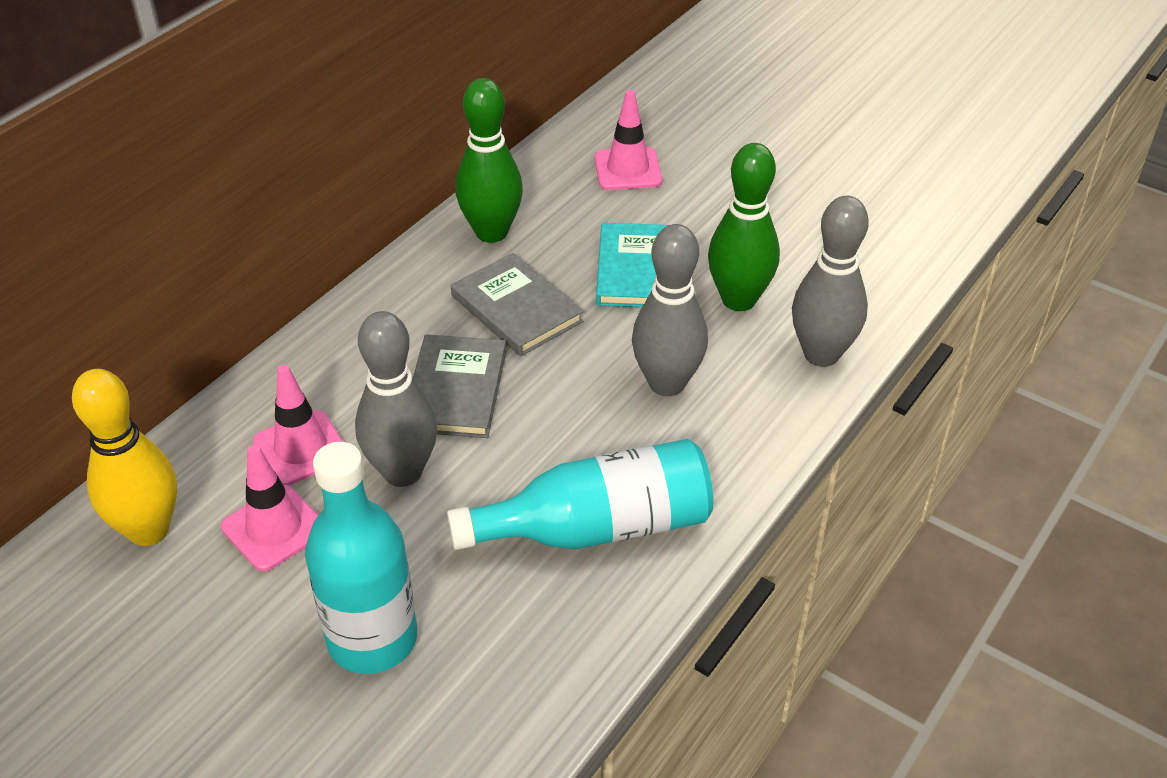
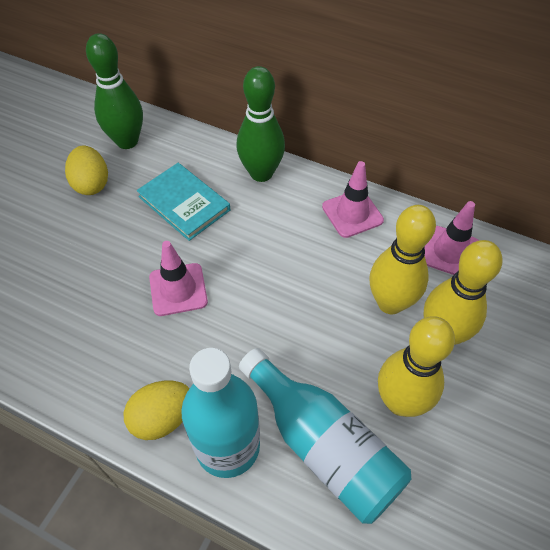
grey book: [413,334,506,438] [451,253,583,356] = 2 -> none = 0
grey bowling pin: [355,311,437,487] [632,224,708,396] [792,196,869,367] = 3 -> none = 0
yellow bowling pin: [72,369,177,546] = 1 -> [369,205,436,314] [378,316,455,417] [423,240,502,345] = 3
yellow egg: none = 0 -> [65,145,108,195] [124,381,189,440] = 2

